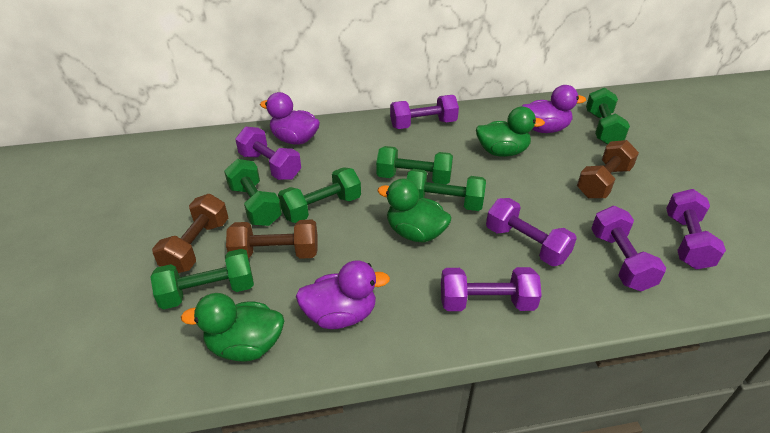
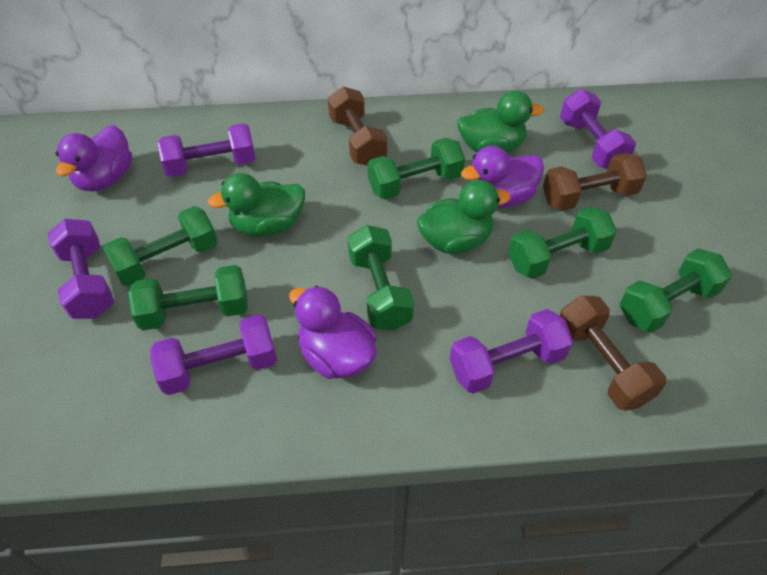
purple dumbbell: [235,127,301,180] [390,95,459,129] [441,267,542,311] [486,198,577,266] [591,206,666,291] [666,189,726,270] = 6 -> [48,219,114,319] [150,314,277,395] [157,123,256,177] [450,309,573,394] [560,89,636,169] = 5

